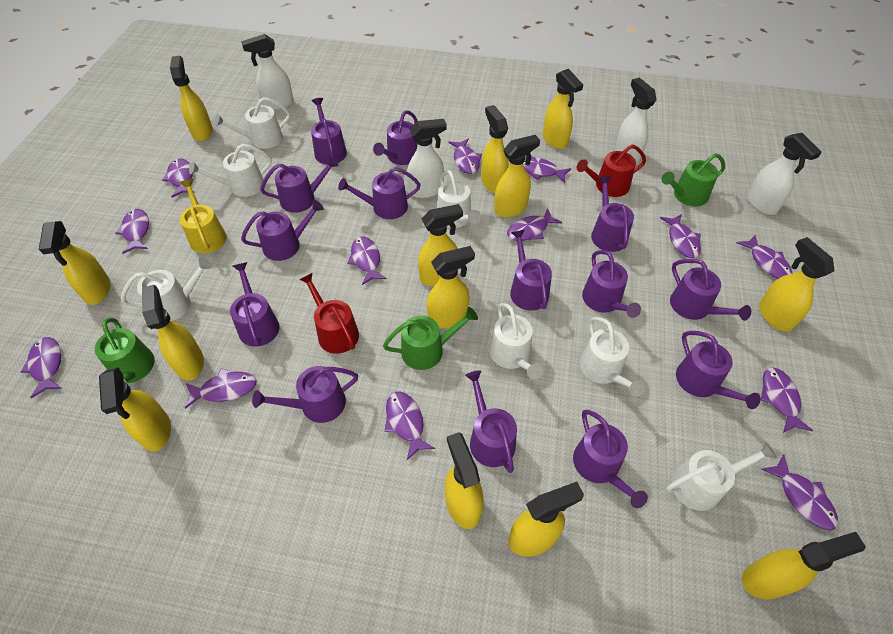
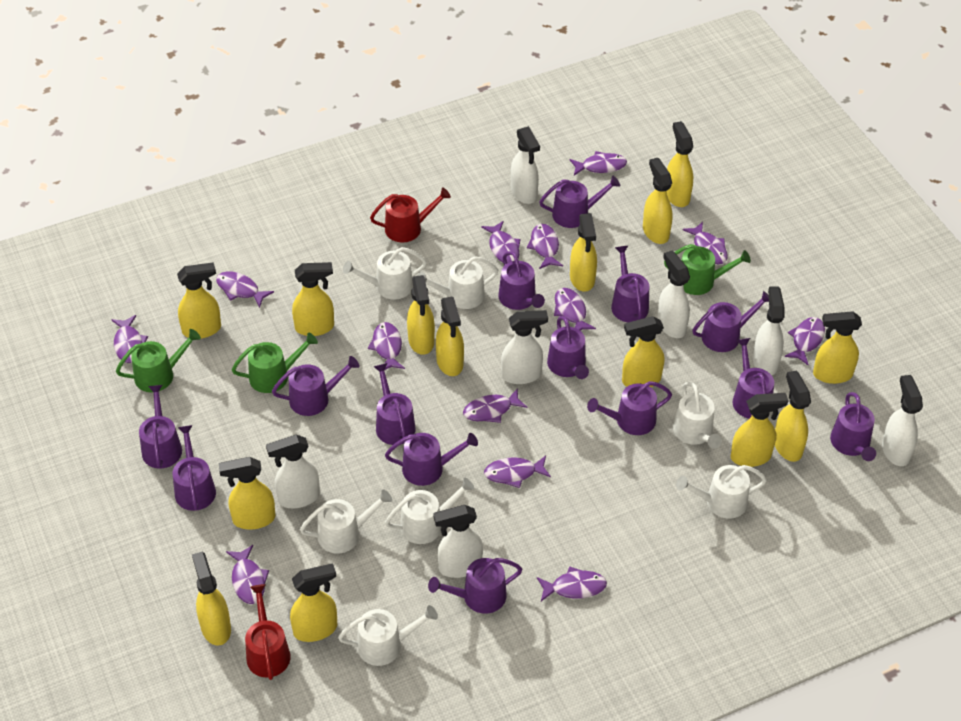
white spray bottle: [241,34,294,110] [407,119,447,198] [615,78,656,164] [747,133,822,215] = 4 -> [266,435,320,508] [433,505,483,578] [501,310,548,384] [511,126,540,204] [657,250,690,338] [753,286,785,375] [882,375,923,466] = 7
yellow spray bottle: [39,221,111,305] [99,367,171,452] [142,285,204,381] [170,56,213,141] [418,204,463,286] [427,246,475,328] [445,432,484,529] [481,105,509,193] [494,135,540,217] [509,482,584,557] [543,69,583,149] [742,532,866,600] [759,237,835,332] = 13 -> [177,262,221,339] [192,552,231,646] [219,457,275,530] [290,563,337,642] [292,262,334,336] [407,275,435,355] [436,297,464,376] [570,213,597,292] [622,316,664,387] [643,158,672,244] [667,121,693,207] [731,393,788,467] [775,370,811,462] [813,311,862,384] = 14
yellow watering can: [180,179,227,254] = 1 -> none = 0

